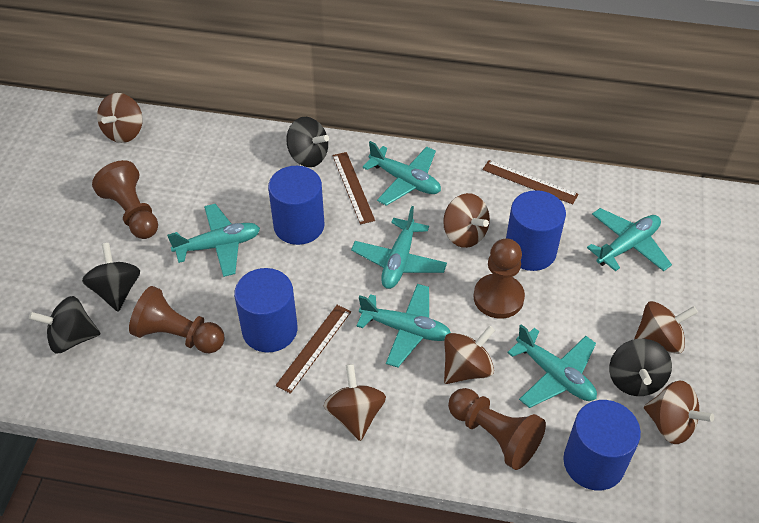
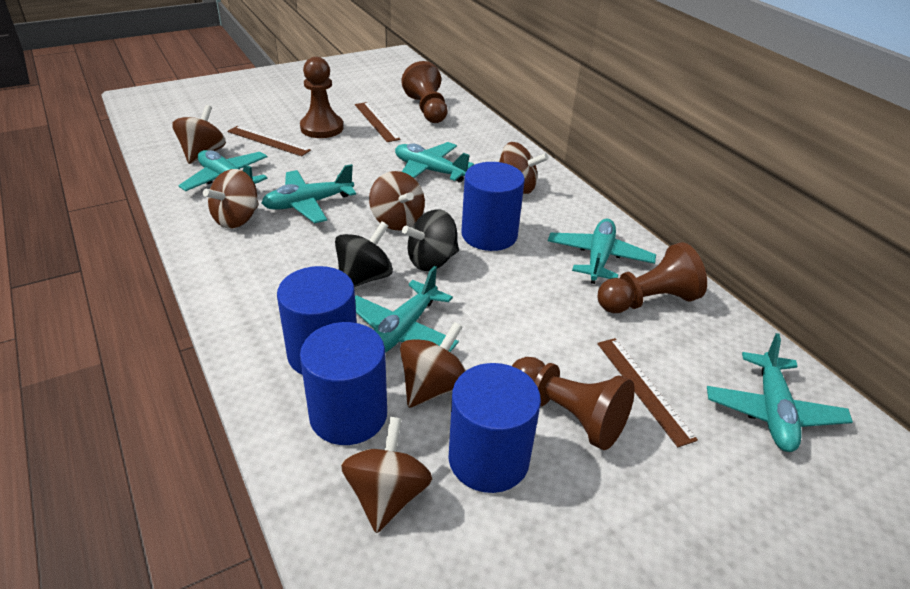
black spinning top: [29,296,101,353] [82,243,140,312] [286,117,329,167] [609,339,672,396] = 4 -> [335,221,393,287] [402,209,459,271] = 2

